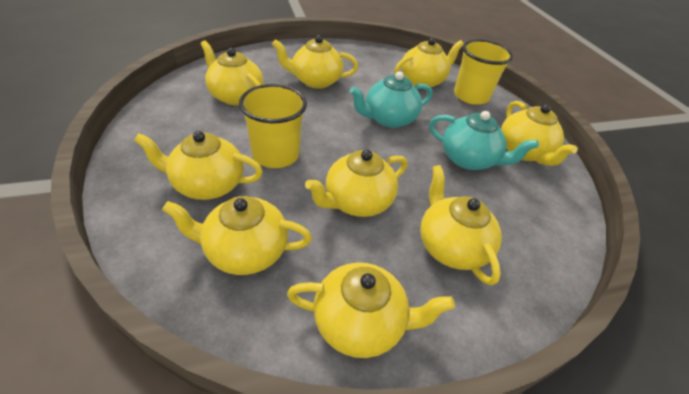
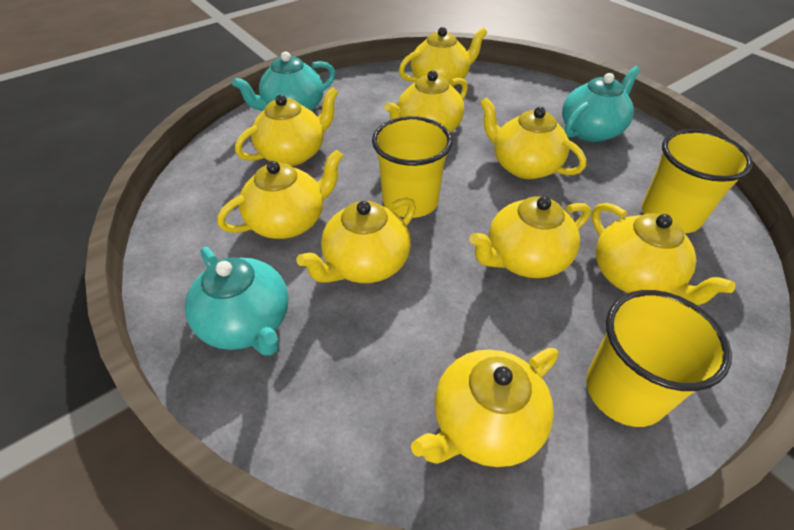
turquoise teapot: [350,71,433,128] [429,111,539,170] = 2 -> [185,247,289,356] [232,52,335,111] [562,66,641,142] = 3
yellow cup: [239,84,307,168] [454,39,513,105] = 2 -> [372,116,452,218] [586,290,732,427] [642,129,753,233] = 3

